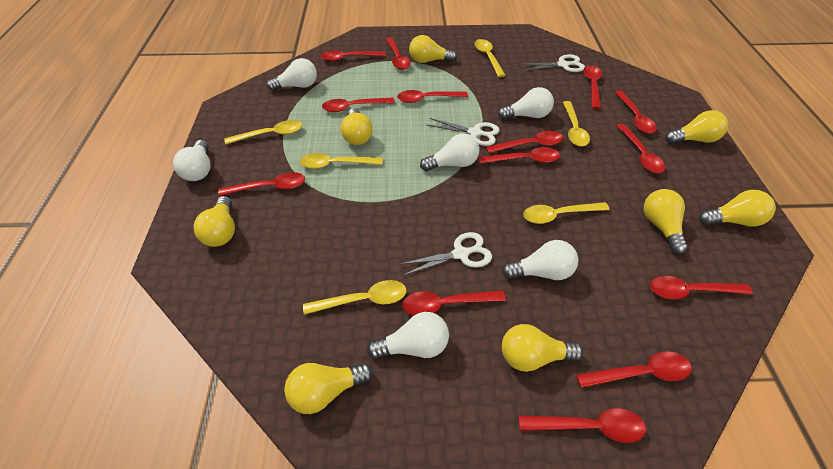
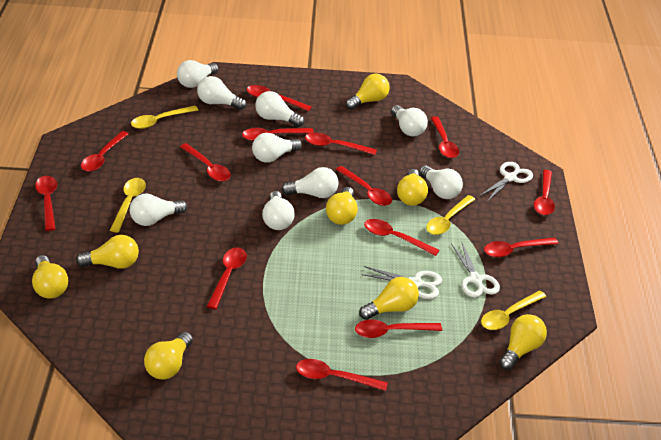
white light bulb: [173,140,211,181] [267,58,317,91] [367,312,449,359] [420,133,479,171] [498,87,554,119] [502,240,578,280] = 6 -> [130,194,187,226] [177,60,219,88] [197,76,246,110] [252,133,302,163] [255,91,304,127] [262,191,295,230] [281,167,339,198] [391,105,428,136] [419,165,463,199] = 9
yellow spoon: [224,120,302,145] [300,153,382,169] [303,280,407,315] [474,39,506,77] [523,202,610,224] [563,101,590,147] = 6 -> [110,178,146,232] [131,106,198,129] [426,195,475,235] [481,291,546,330] = 4

